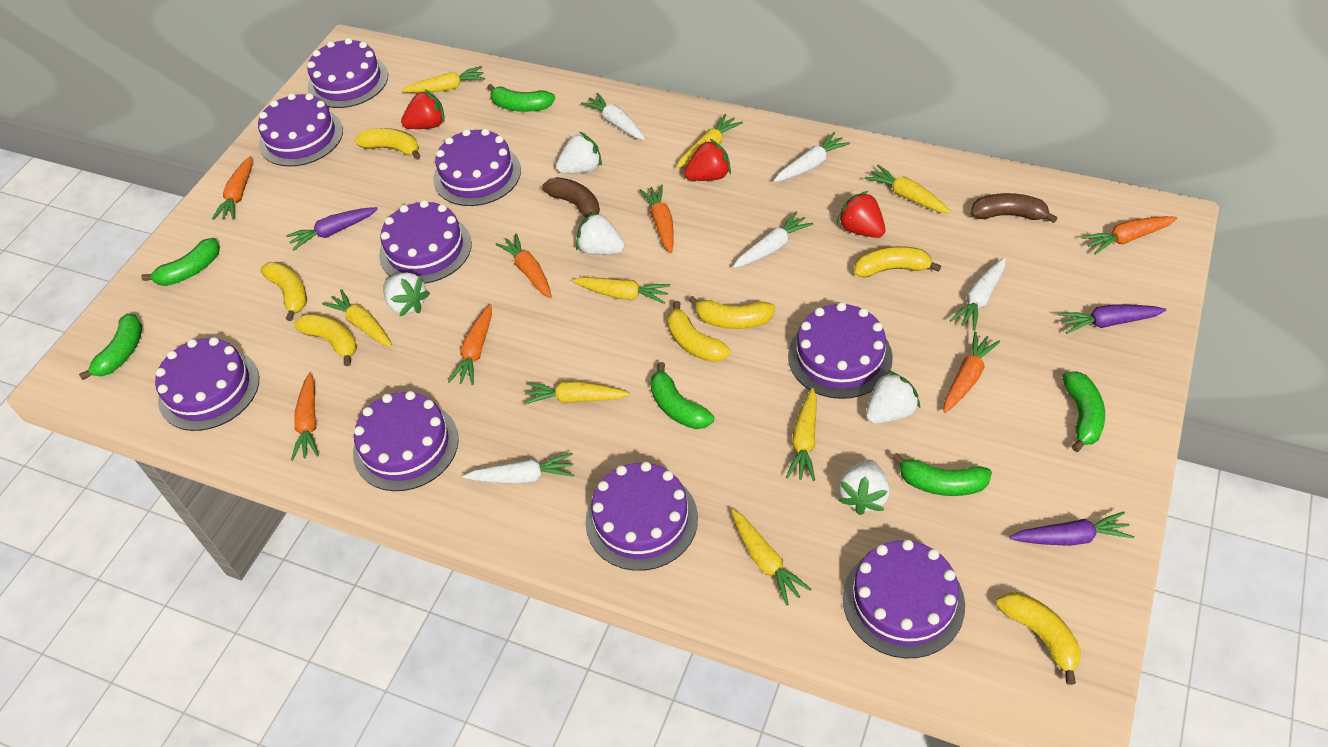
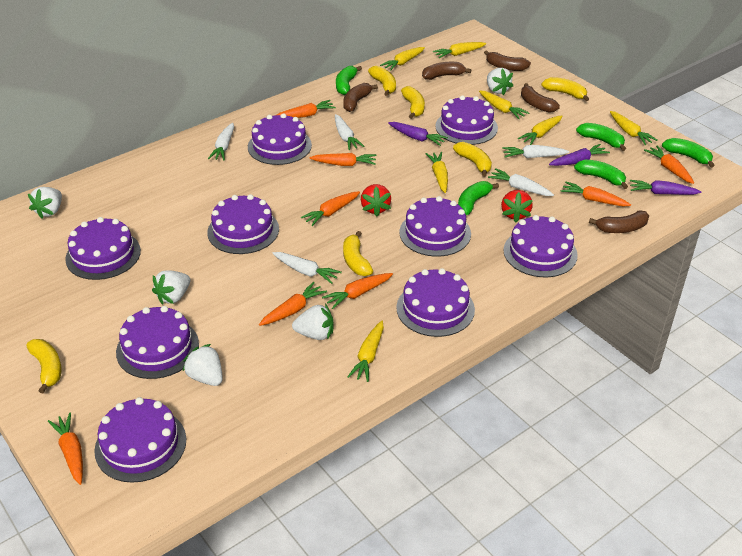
brown banana: [542,177,600,218] [971,193,1057,223] = 2 -> [343,83,378,112] [422,62,472,80] [484,51,531,71] [521,83,560,113] [589,210,649,233] = 5
green banana: [79,313,142,380] [141,238,220,286] [487,84,555,112] [650,362,714,429] [892,453,992,496] [1062,371,1105,452] = 6 -> [336,66,362,95] [458,181,499,215] [574,159,628,189] [576,123,626,151] [662,138,715,168] = 5
orange carrot: [212,156,252,220] [291,373,319,461] [448,304,492,385] [495,233,552,298] [640,184,674,253] [943,332,1000,413] [1082,216,1177,255] = 7 -> [48,413,83,485] [259,282,327,326] [277,100,336,118] [301,191,360,226] [310,153,376,166] [322,273,393,309] [561,182,631,206] [644,146,694,184] = 8
red strawberry: [401,90,445,129] [684,139,731,181] [837,191,885,238] = 3 -> [361,184,391,216] [501,190,533,222] = 2
yellow banana: [260,262,307,321] [294,313,357,366] [355,128,421,159] [667,301,730,362] [688,296,775,329] [854,246,941,278] [996,592,1081,685] = 7 -> [26,339,62,393] [343,231,373,276] [368,66,396,96] [401,86,425,119] [453,142,492,177] [541,77,589,101] = 6
yellow carrot: [322,289,392,347] [401,66,485,93] [523,381,630,405] [572,277,670,304] [676,114,743,168] [731,509,812,606] [786,388,817,481] [864,165,951,214] = 8 -> [347,321,384,382] [380,47,425,71] [425,152,448,193] [433,42,486,58] [479,91,529,119] [518,115,562,145] [610,111,658,145] = 7

